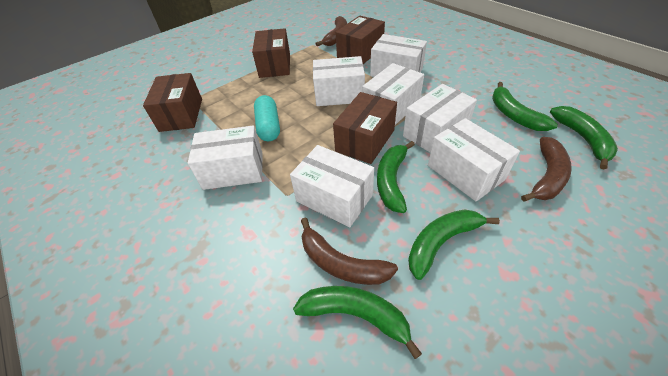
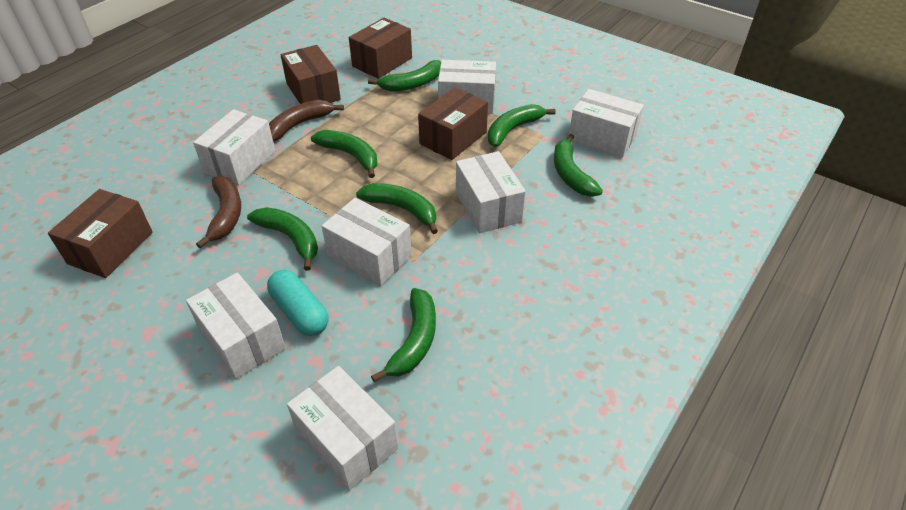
brown banana: [301,217,398,285] [316,16,347,46] [521,137,572,202] = 3 -> [196,176,241,249] [269,100,344,141] = 2
green banana: [293,286,422,359] [377,141,415,213] [408,210,500,280] [492,82,558,131] [550,106,618,169] = 5 -> [247,207,318,271] [311,130,377,178] [356,183,438,234] [368,60,441,92] [371,288,436,382] [488,104,556,147] [554,134,603,197] = 7

